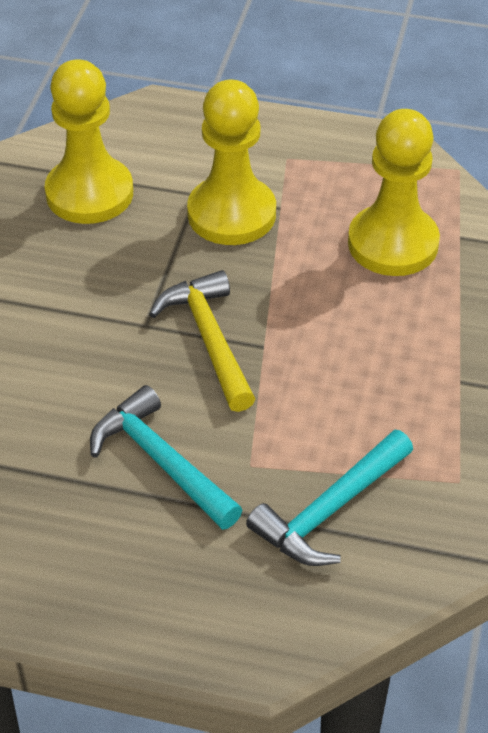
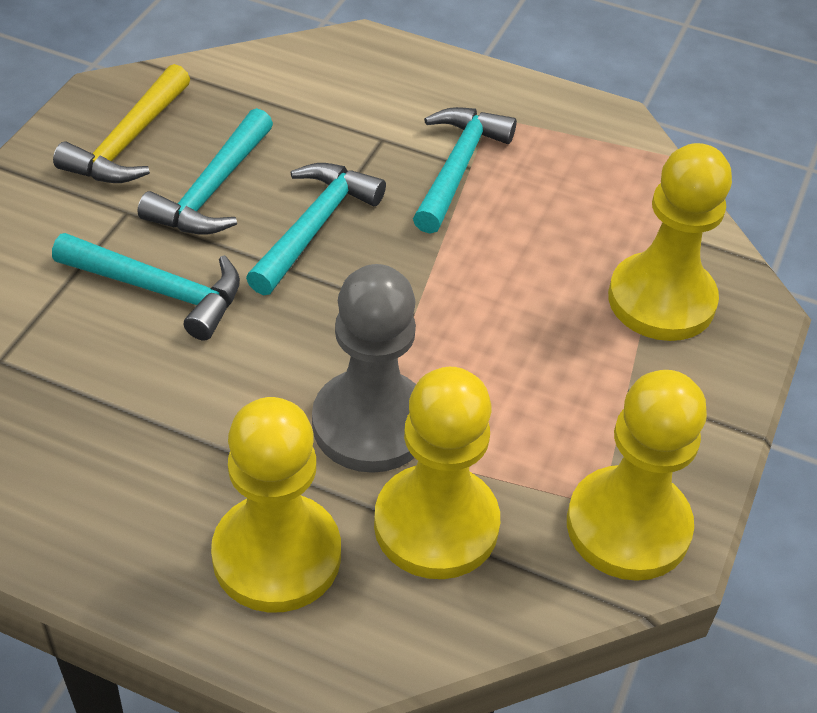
grey pawn: none = 0 -> [312,264,416,473] = 1
turquoise hammer: [90,385,243,530] [246,430,413,566] = 2 -> [52,233,240,341] [138,108,273,235] [246,163,386,295] [413,107,517,233] = 4
yellow pawn: [45,59,133,224] [187,80,276,245] [348,109,440,276] = 3 -> [211,397,341,612] [374,367,500,579] [567,370,707,581] [608,143,732,341] = 4

